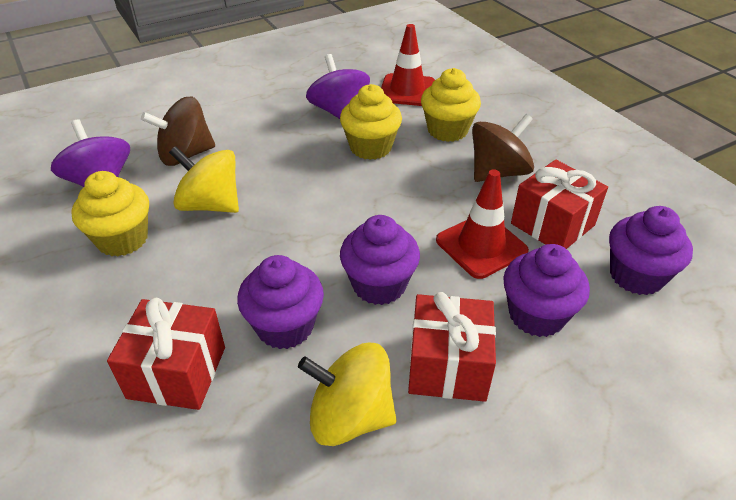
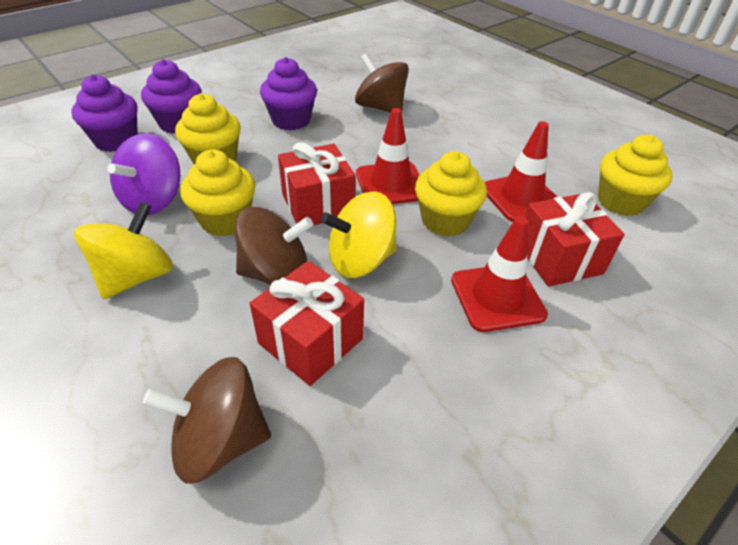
brown spinning top: [141,96,215,166] [472,114,534,182] = 2 -> [143,357,271,484] [235,207,313,285] [355,53,409,113] = 3
purple cupcake: [237,255,324,349] [340,215,420,305] [503,244,590,337] [609,206,693,295] = 4 -> [71,74,138,152] [141,59,202,134] [260,57,317,130] = 3
purple spinning top: [51,119,130,187] [306,54,370,119] = 2 -> [107,133,180,215] = 1
red traffic cone: [381,24,435,106] [436,169,529,279] = 2 -> [356,108,419,204] [451,216,548,332] [485,121,557,222] = 3
yellow cupcake: [71,171,149,256] [340,84,402,160] [421,68,481,142] = 3 -> [175,93,241,164] [180,150,256,236] [415,151,487,237] [598,135,672,216] = 4

